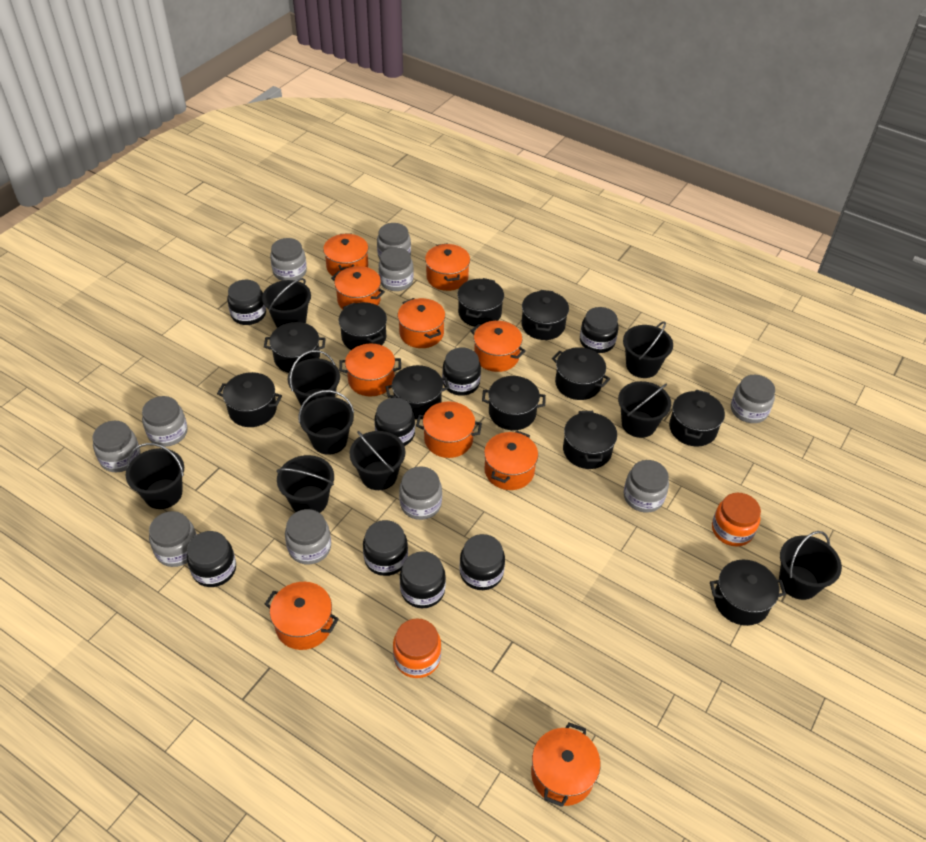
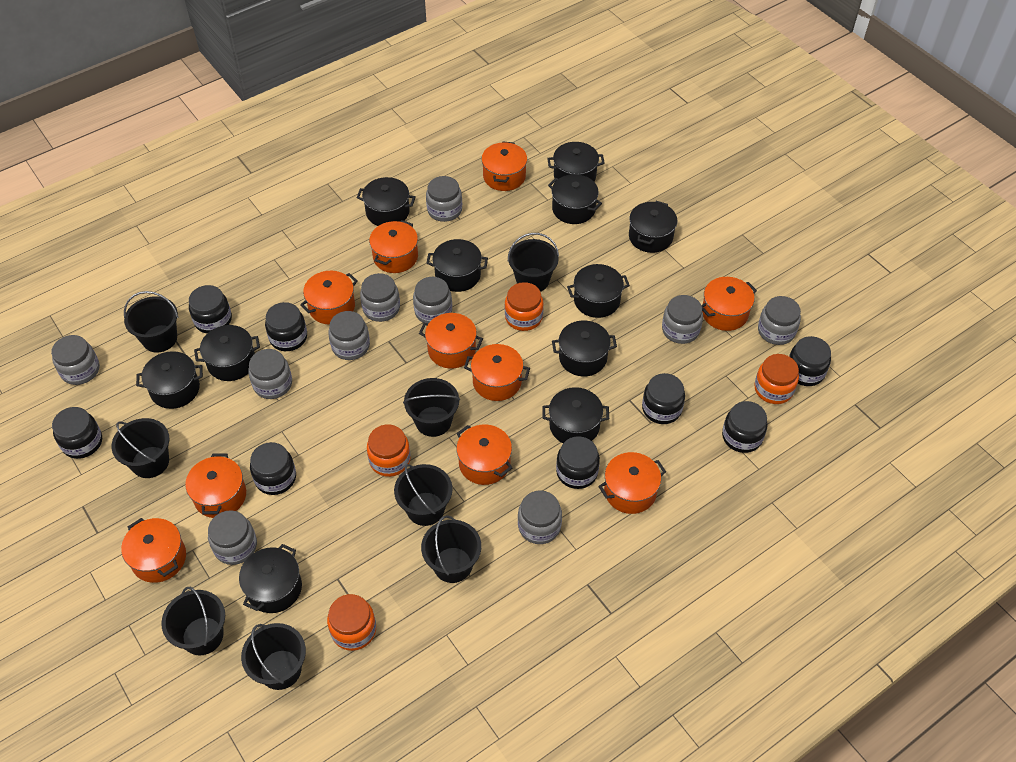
black bucket: [126,443,184,509] [262,278,311,328] [276,455,334,513] [288,350,340,408] [298,390,354,455] [350,431,405,490] [618,381,671,438] [623,321,673,378] [779,531,842,600] = 9 -> [112,418,169,478] [124,291,178,353] [161,587,225,655] [241,623,306,690] [394,464,453,526] [403,378,460,437] [421,515,481,583] [508,233,559,292] = 8
orange jar: [393,618,441,678] [712,493,761,546] = 2 -> [327,594,376,651] [367,424,411,477] [505,282,544,331] [754,354,799,404] = 4

